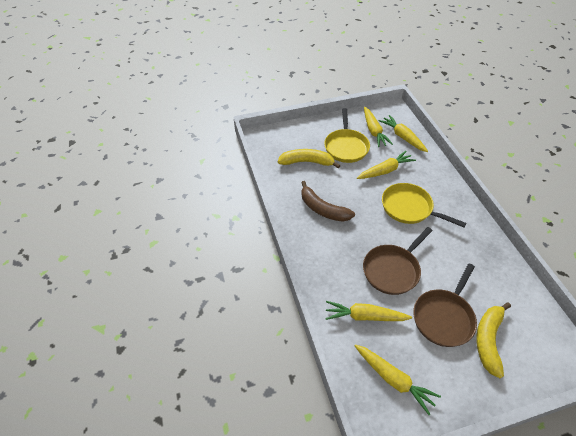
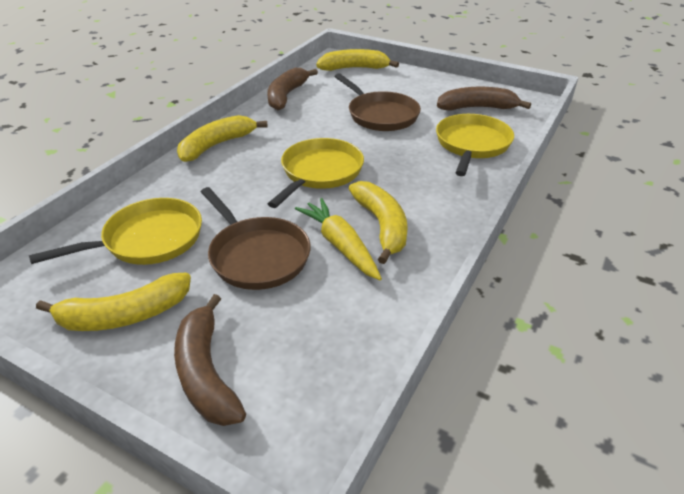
brown banana: [301,181,355,222] = 1 -> [174,294,246,426] [267,68,318,110] [437,87,531,111] = 3
yellow banana: [278,149,341,169] [476,302,511,378] = 2 -> [36,273,191,331] [177,115,268,162] [316,49,399,71] [349,181,408,264] = 4
yellow carrot: [325,301,412,321] [354,344,441,415] [357,151,416,179] [364,107,393,147] [379,115,428,152] = 5 -> [295,198,382,280] = 1
yellow pan: [324,108,370,163] [382,183,467,228] = 2 -> [29,198,202,265] [268,138,364,208] [436,114,514,176] = 3

